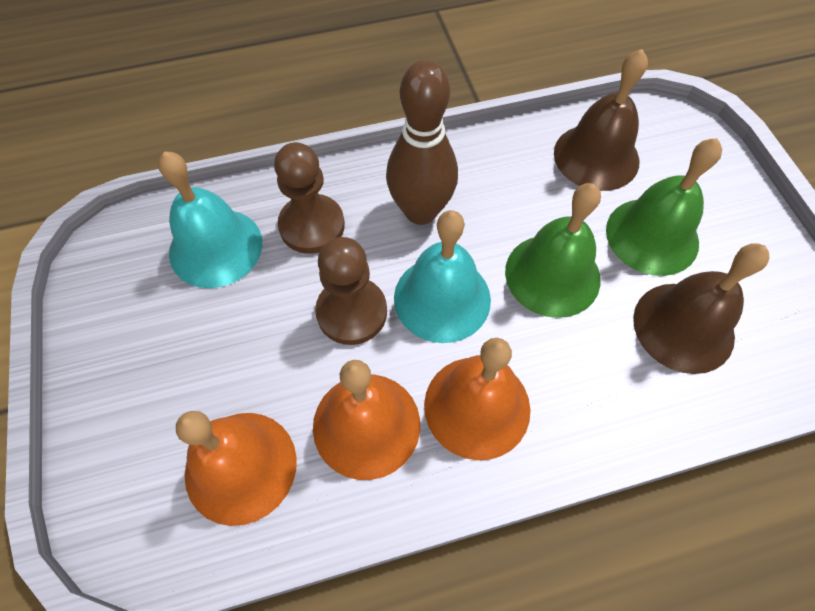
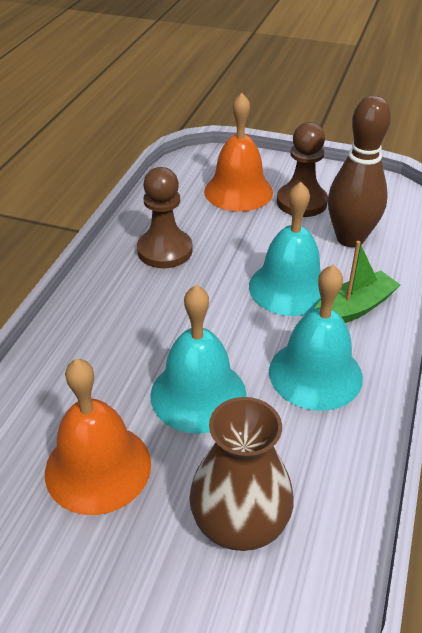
brown bell: [554,49,648,191] [633,244,769,374] = 2 -> none = 0
brown vase: none = 0 -> [189,397,294,551] = 1
green bell: [505,183,601,318] [606,138,722,276] = 2 -> none = 0
green boat: none = 0 -> [314,241,400,323] = 1
orange bell: [176,411,297,526] [313,360,420,480] [424,338,530,460] = 3 -> [45,358,151,515] [204,93,273,211] = 2
turquoise bell: [158,151,262,288] [394,210,491,343] = 2 -> [150,285,247,434] [249,182,321,316] [269,265,363,411] = 3

